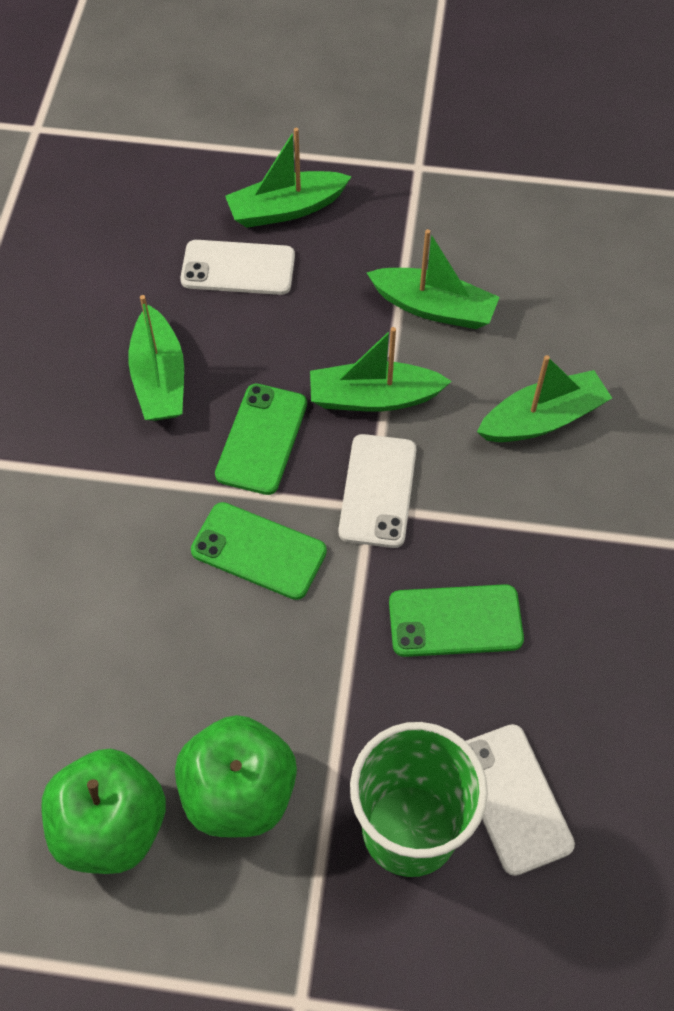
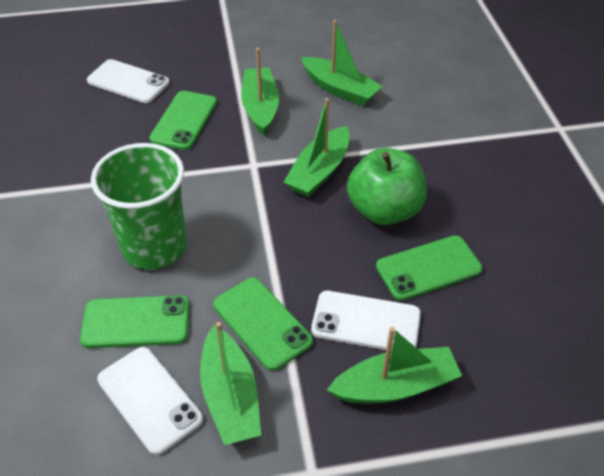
green apple: [41,749,166,874] [175,715,297,837] = 2 -> [347,148,427,225] = 1
green phone: [191,502,327,600] [215,384,307,495] [389,584,524,657] = 3 -> [80,295,189,348] [149,91,217,150] [213,277,313,371] [376,235,483,301] = 4

